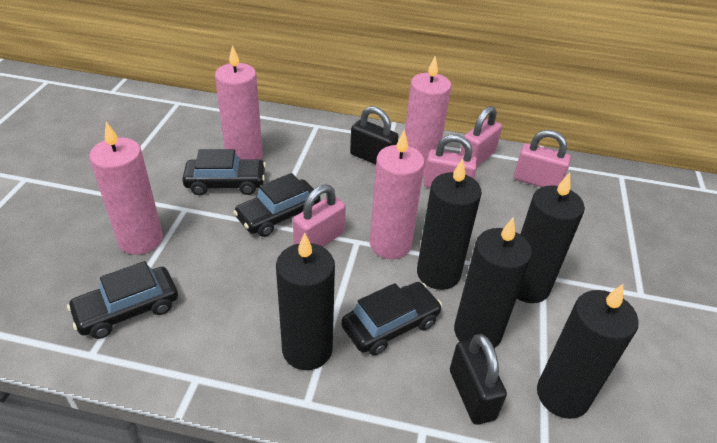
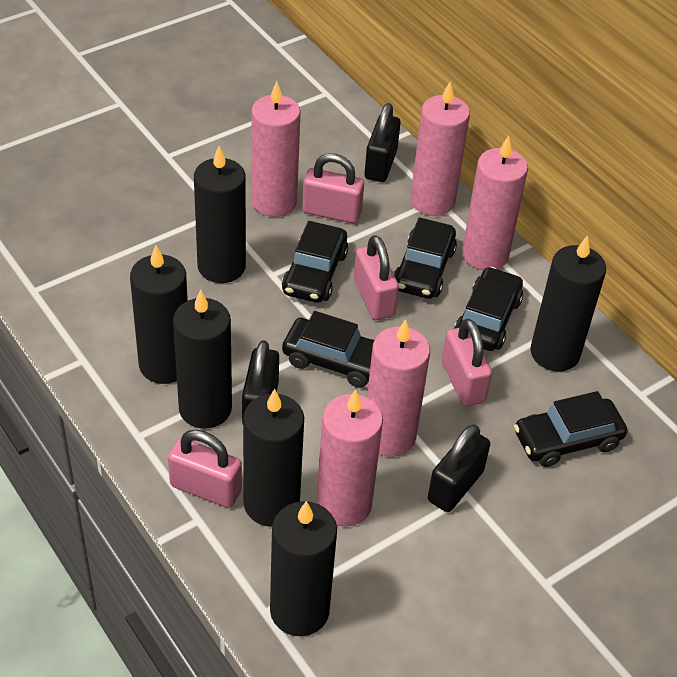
black candle: [276,233,335,370] [417,158,482,290] [454,217,532,348] [517,173,585,303] [537,284,639,419] = 5 -> [130,245,188,384] [173,289,232,429] [194,146,246,283] [243,389,304,527] [270,501,337,636] [530,235,606,371] = 6
black car: [67,261,178,339] [182,149,266,195] [233,173,321,237] [341,282,442,356] = 4 -> [282,221,348,303] [282,311,374,388] [394,217,457,299] [454,267,523,351] [514,391,627,467] = 5
black padlock: [350,106,399,165] [450,334,507,425] = 2 -> [242,340,279,424] [364,103,400,182] [428,424,490,512] = 3
pink candle: [89,122,163,255] [215,45,263,160] [370,130,425,259] [405,56,451,175] = 4 -> [251,81,301,217] [316,389,383,527] [367,319,430,457] [410,82,470,216] [462,136,528,270] = 5

